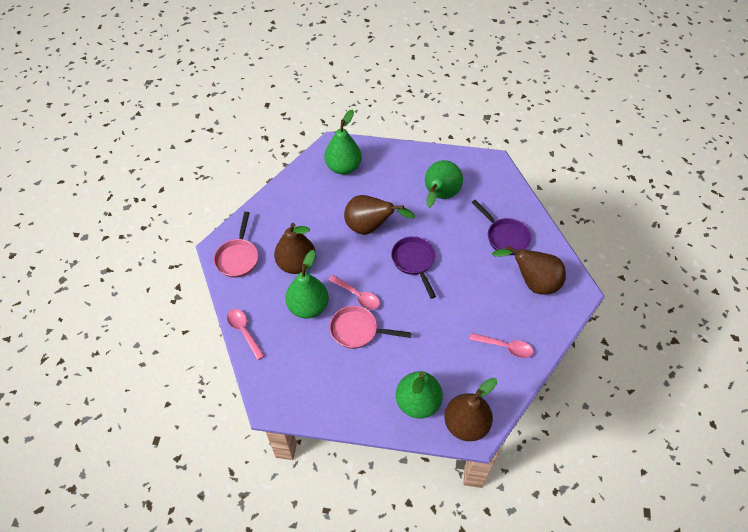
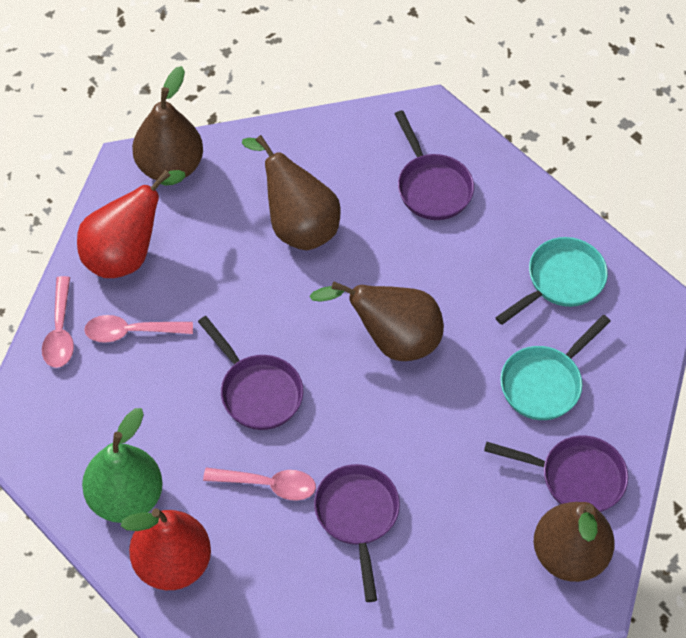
green pear: [285,250,329,318] [324,109,362,175] [396,371,443,418] [425,160,463,208] = 4 -> [82,408,163,523] = 1
pink pan: [214,212,258,278] [330,306,411,349] = 2 -> none = 0
purple pan: [391,236,436,299] [471,200,531,255] = 2 -> [198,316,304,430] [314,464,400,602] [395,110,474,220] [484,436,628,512] = 4
red pear: none = 0 -> [77,170,186,278] [121,508,211,590] = 2
turquoise pan: none = 0 -> [495,237,608,325] [500,315,611,420] = 2

